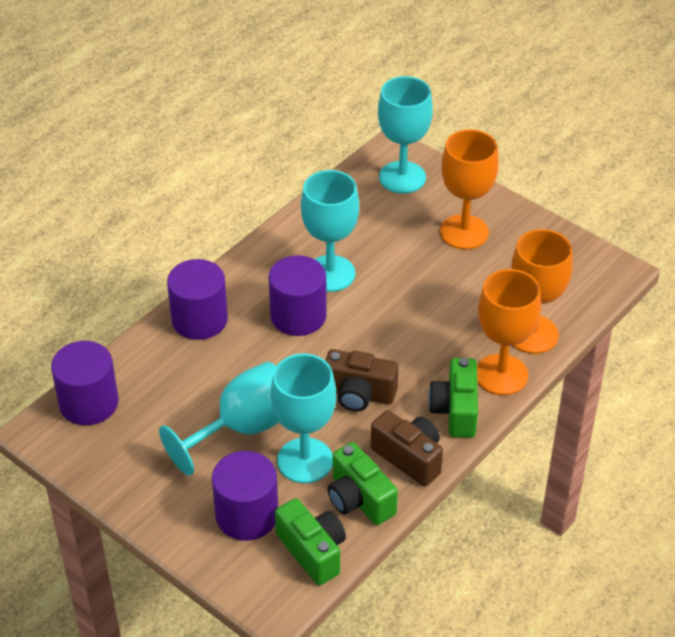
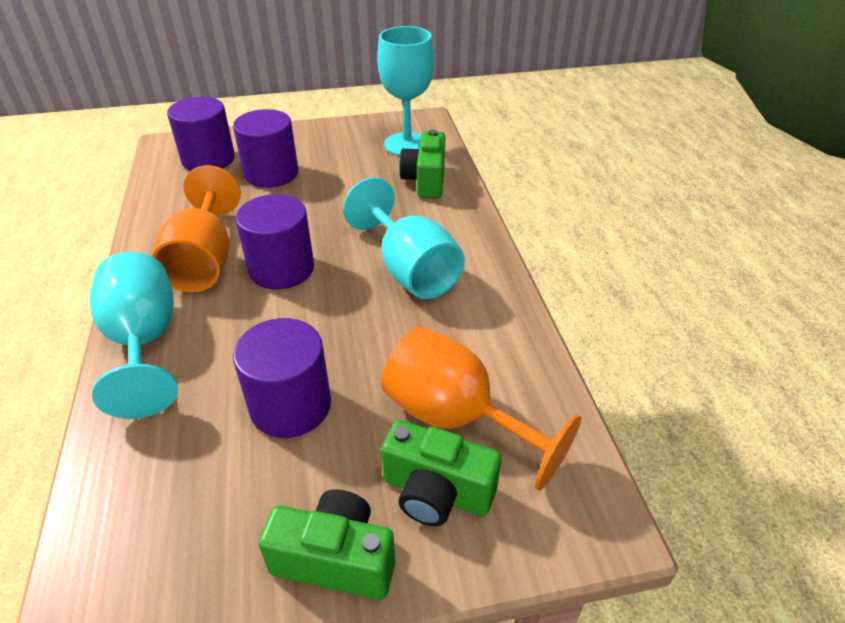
brown camera: [325,349,399,411] [371,410,443,486] = 2 -> none = 0
orange goblet: [440,129,499,249] [477,269,541,395] [511,229,573,354] = 3 -> [152,165,241,292] [381,327,582,491] = 2
turquoise goblet: [159,362,279,476] [271,354,336,483] [301,170,359,292] [378,76,433,194] = 4 -> [90,252,178,419] [343,177,465,299] [377,26,434,156] = 3

